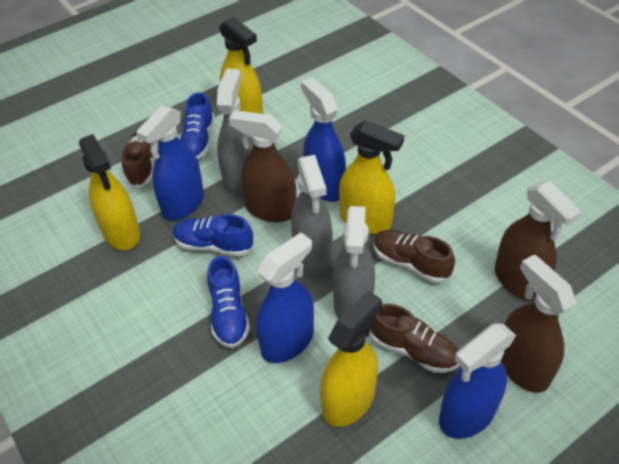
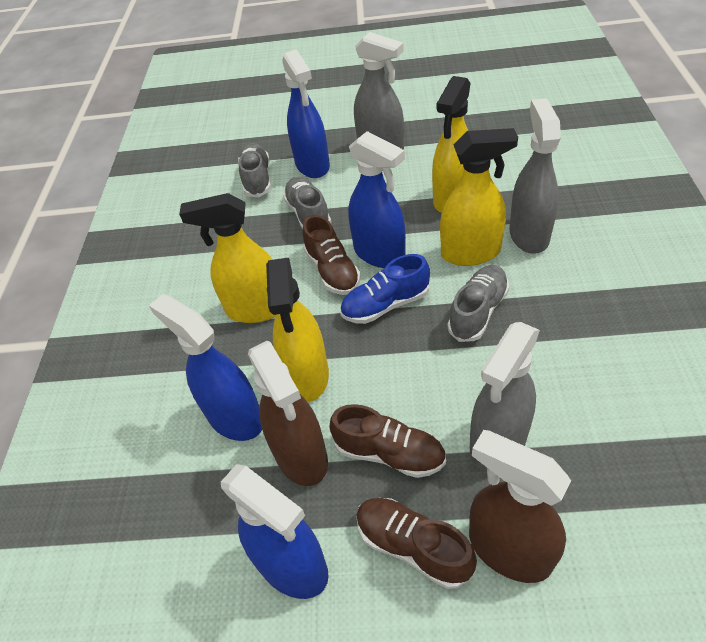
blue shoe: [173,214,254,257] [180,92,214,159] [207,256,250,348] = 3 -> [340,254,430,324] = 1
brown spray bottle: [229,110,297,222] [495,181,582,301] [501,254,576,393] = 3 -> [248,341,328,486] [469,430,571,583] = 2
grey shoe: none = 0 -> [238,143,271,197] [283,177,331,229] [447,265,509,342] = 3

